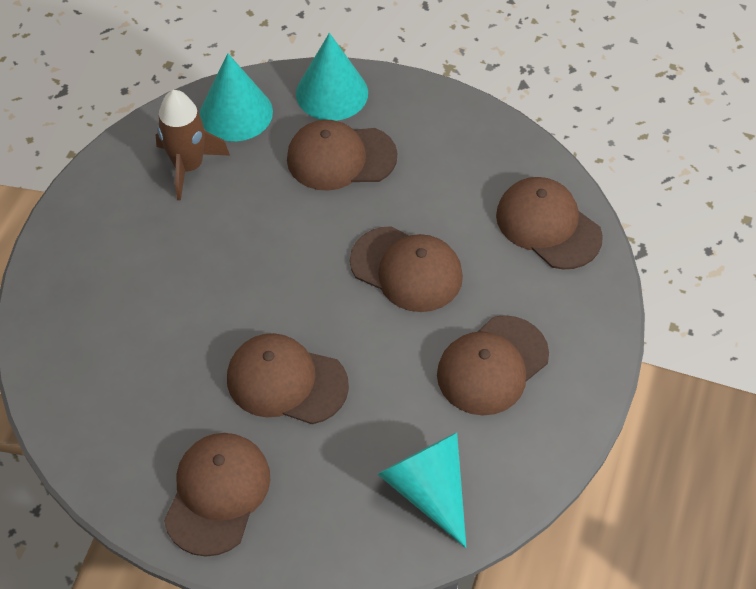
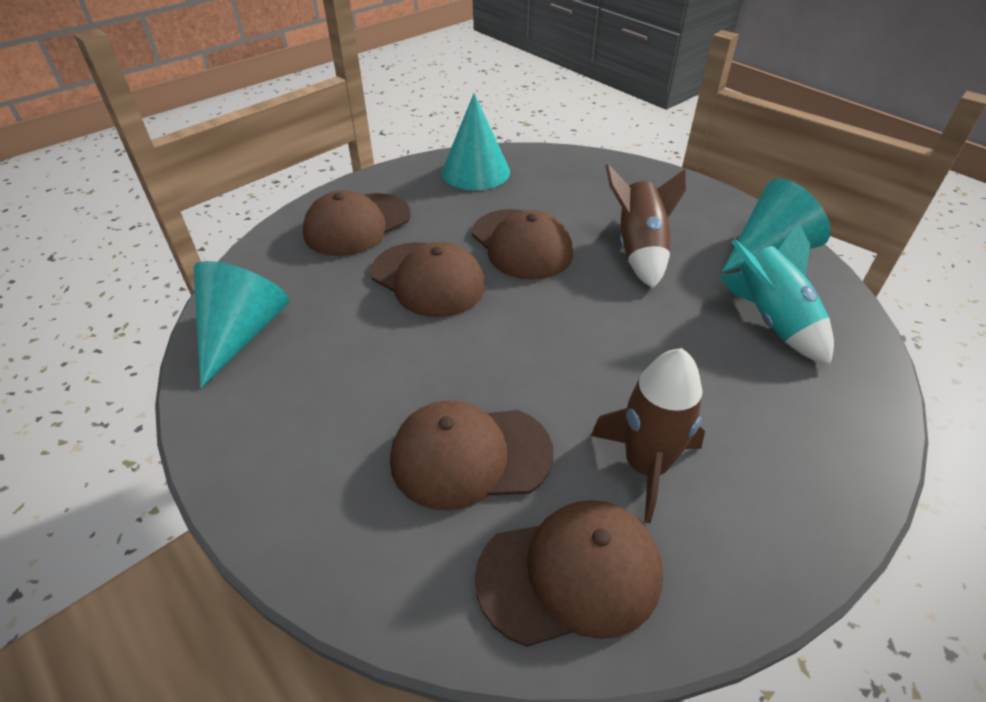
brown cap: [164,433,270,556] [227,333,349,424] [287,119,397,191] [350,226,463,312] [437,315,549,415] [496,177,603,269] = 6 -> [303,190,410,256] [371,242,485,317] [390,400,554,510] [472,209,573,280] [475,500,663,647] = 5
brown rocket: [156,90,230,201] = 1 -> [591,348,705,523] [605,164,686,288] = 2
turquoise rocket: none = 0 -> [719,222,834,365] = 1

